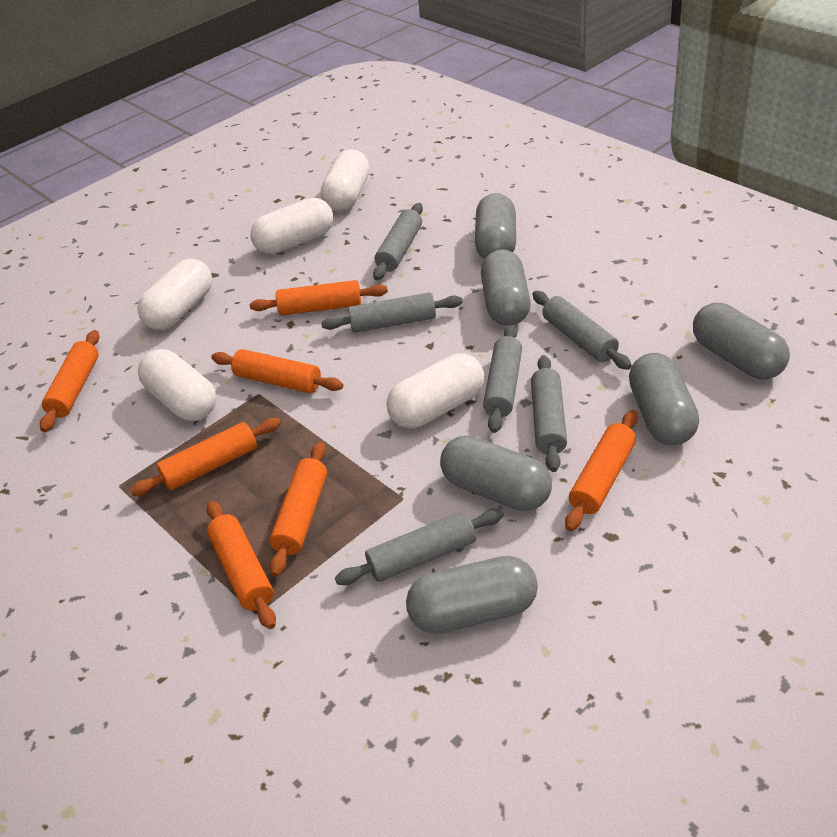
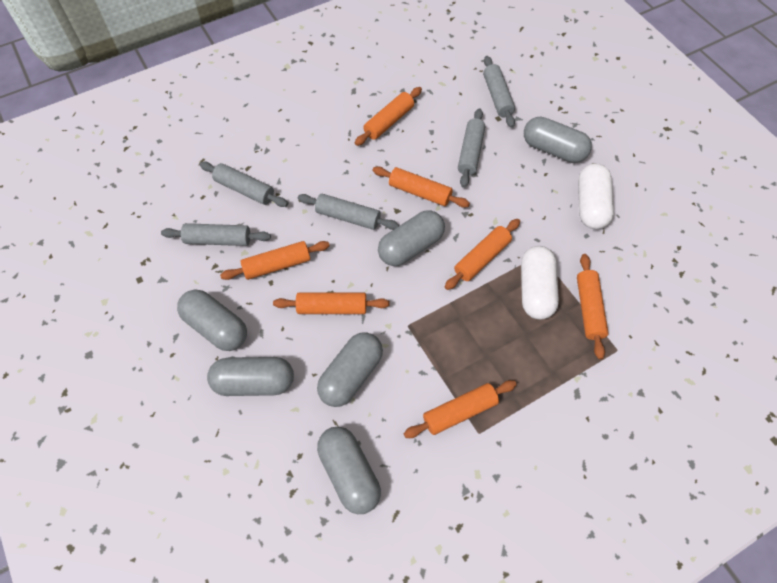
grey rolling pin: [321,292,463,333] [335,509,504,585] [373,203,423,280] [483,325,522,433] [531,355,567,472] [532,291,632,370] = 6 -> [161,223,271,246] [200,162,288,207] [298,194,399,230] [458,108,485,188] [483,56,515,128] = 5
white capsule: [137,259,212,330] [138,349,216,421] [250,198,333,254] [321,149,369,212] [386,353,485,428] = 5 -> [521,246,559,319] [578,163,614,229] = 2

